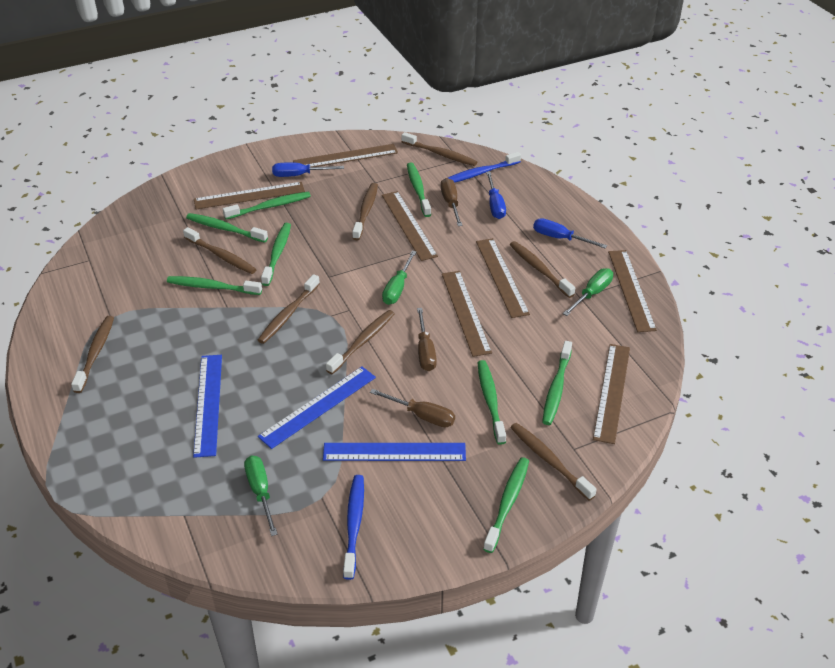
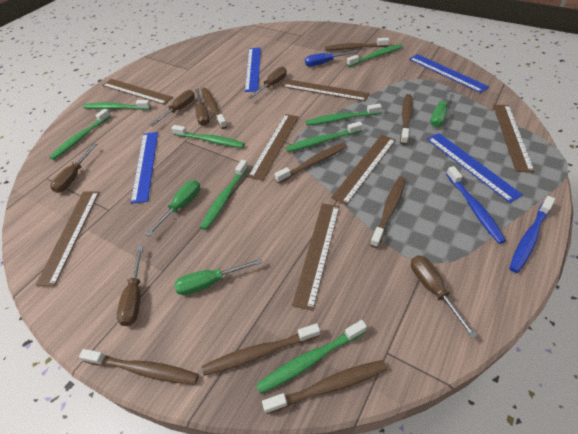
blue ruler: [193,355,222,458] [258,367,376,449] [323,443,466,461] = 3 -> [131,132,158,204] [245,48,261,92] [409,54,489,93] [427,133,523,203] = 4
blue screwdriver: [272,162,344,177] [486,172,506,219] [533,218,607,248] = 3 -> [305,50,357,67] = 1
brown screwdriver: [370,389,455,427] [417,308,437,371] [441,178,463,226] = 3 -> [50,144,97,193] [117,246,143,326] [150,90,195,126] [195,89,210,126] [248,67,287,99] [411,255,477,338] = 6

